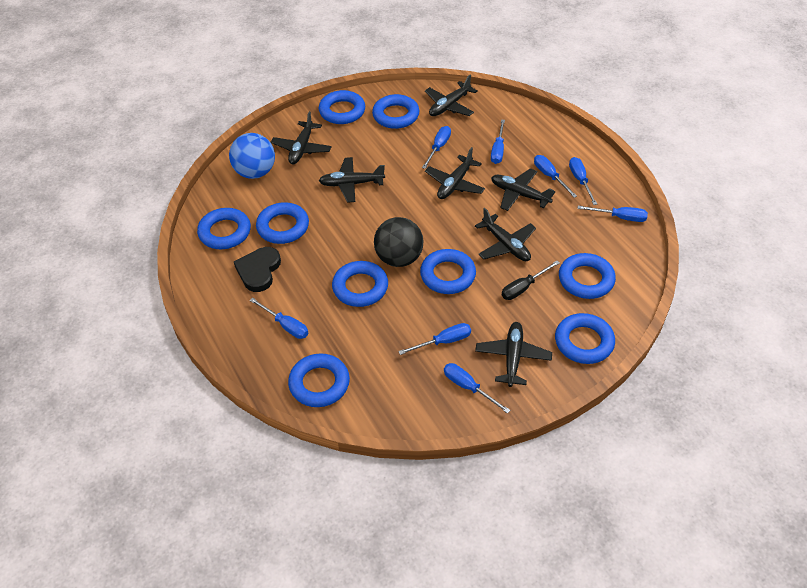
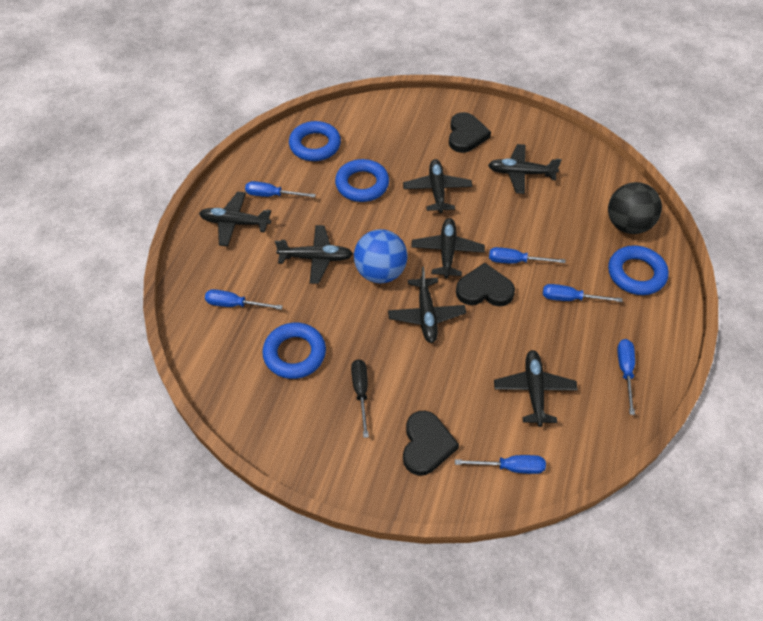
black heart: [234,247,281,292] = 1 -> [403,411,459,476] [449,112,491,153] [456,263,515,306] = 3
blue ring: [197,208,251,249] [256,202,309,244] [288,353,350,407] [319,90,365,124] [332,261,388,307] [372,94,420,129] [420,249,476,294] [555,313,615,364] [559,253,616,299] = 9 -> [262,323,326,379] [289,121,341,161] [335,159,389,202] [608,245,669,295] = 4
blue screwdriver: [250,298,309,339] [398,323,471,355] [422,126,451,169] [444,363,510,414] [491,119,505,164] [534,155,577,198] [569,157,597,205] [577,206,648,222] = 8 -> [205,289,283,310] [245,181,316,198] [455,455,546,474] [489,247,565,263] [543,284,622,302] [617,339,635,415] = 6

